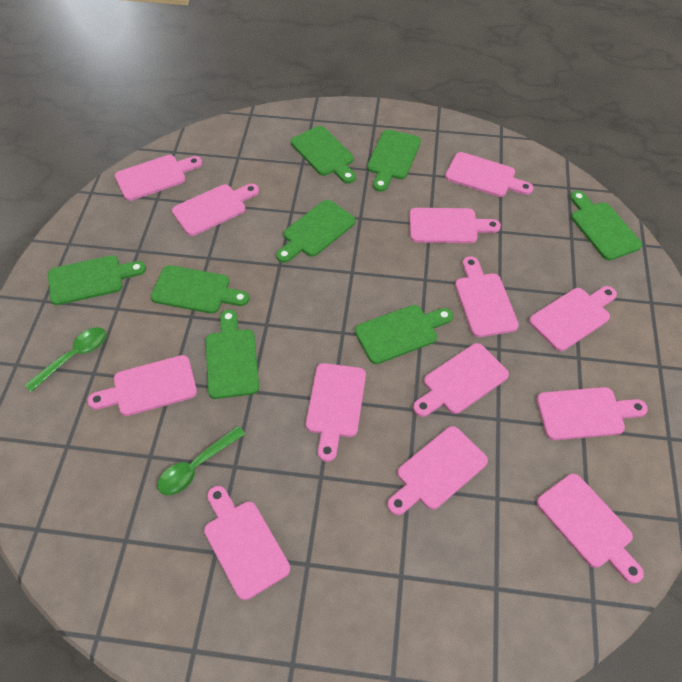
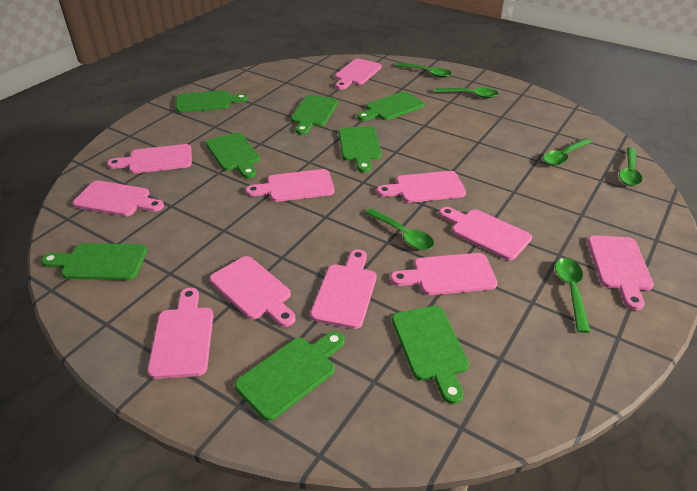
green spoon: [25,327,106,392] [158,426,245,495] = 2 -> [366,209,434,250] [396,63,452,78] [435,88,499,98] [543,138,592,165] [555,258,590,333] [619,147,642,186] = 6
pink cutting board: [88,355,197,416] [115,155,202,201] [172,184,259,236] [204,486,290,600] [306,363,366,462] [387,426,488,515] [409,208,501,243] [413,343,509,417] [445,152,534,197] [455,256,519,337] [529,286,617,351] [537,387,648,440] [537,474,644,584] = 13 -> [73,181,164,216] [107,144,192,174] [147,288,213,379] [210,256,296,327] [246,169,334,202] [310,249,376,329] [335,59,382,90] [377,171,466,203] [391,253,497,295] [439,207,532,260] [588,235,654,310] = 11

